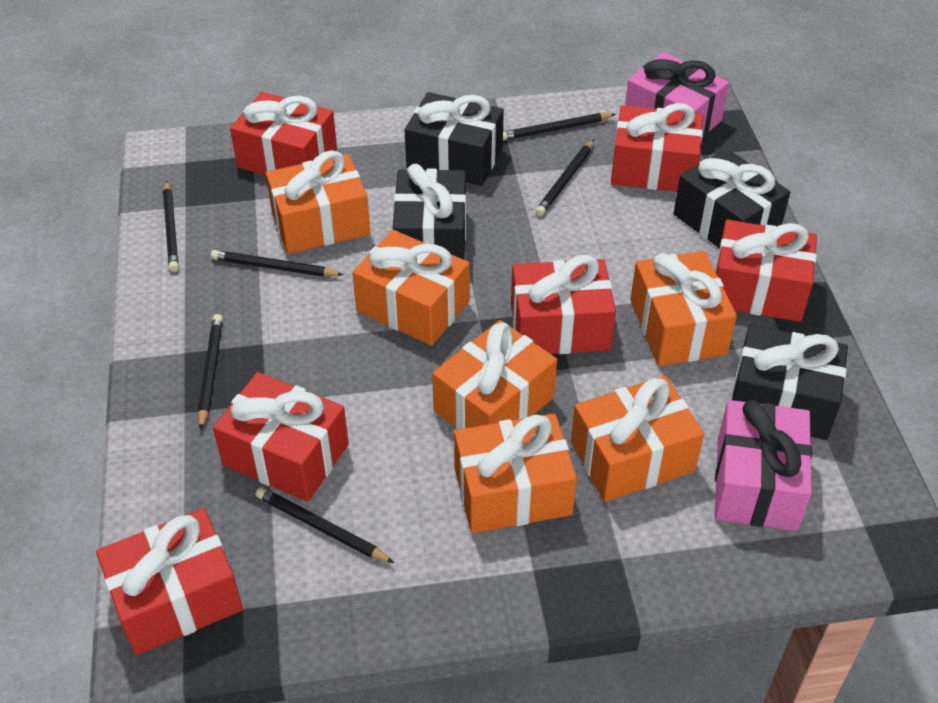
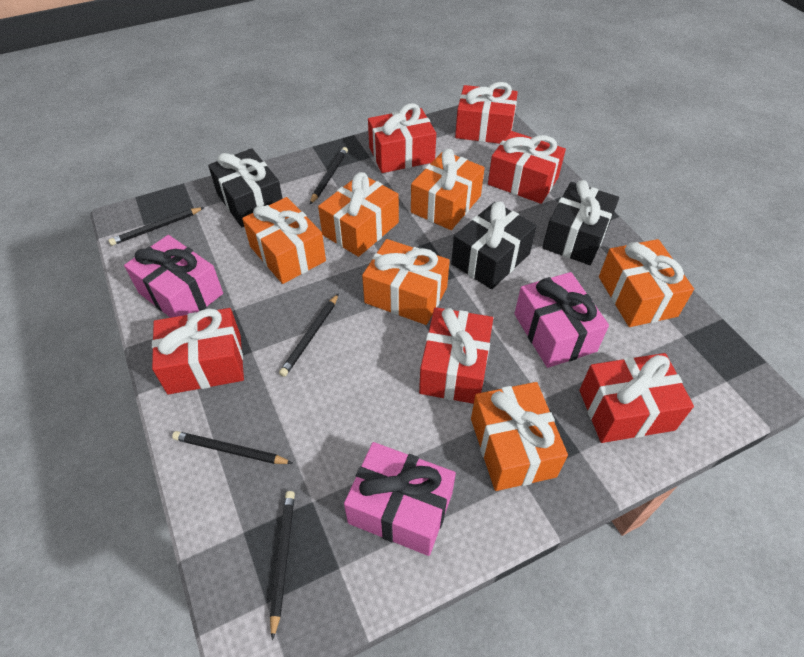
black gift: [393,164,466,260] [405,92,504,186] [673,148,790,249] [732,325,848,440] = 4 -> [208,148,283,227] [451,202,537,289] [542,180,619,265] = 3
black pencil: [163,180,179,272] [198,314,223,430] [211,250,344,277] [256,487,394,563] [503,113,616,140] [535,140,594,216] = 6 -> [108,207,204,246] [172,431,293,464] [270,491,295,641] [279,293,339,377] [310,147,348,204] = 5
pink gift: [625,52,729,138] [715,400,812,531] = 2 -> [124,235,223,318] [344,442,456,556] [514,272,609,368] = 3

